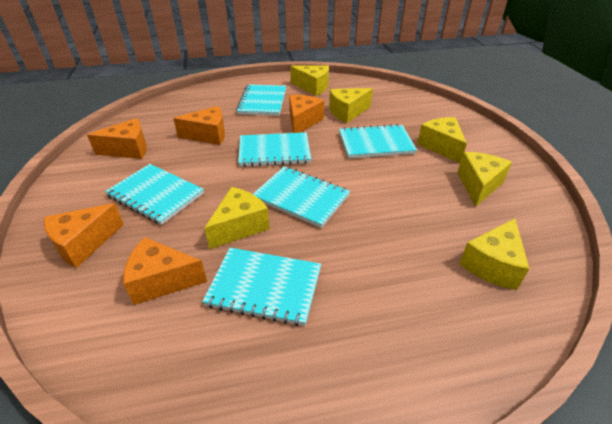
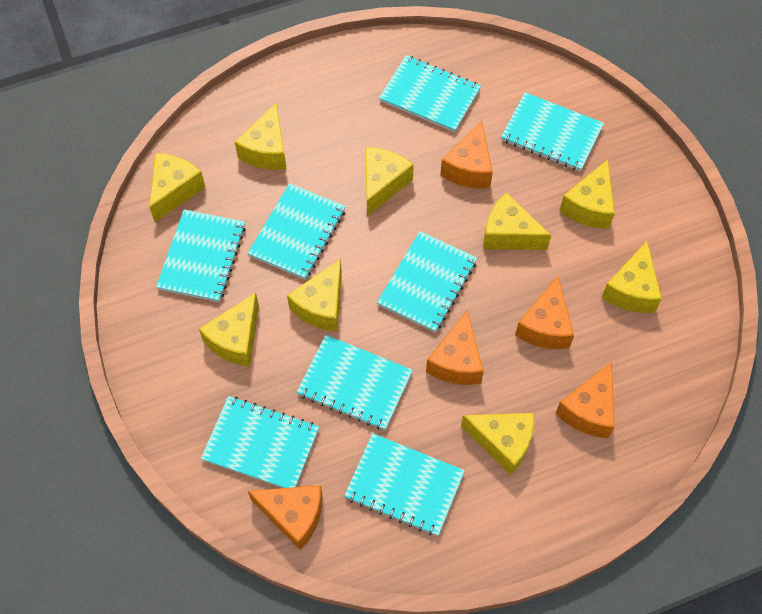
turquoise notebook: [105,164,204,225] [202,248,321,326] [236,84,286,116] [238,132,311,167] [253,166,350,228] [339,124,417,158] = 6 -> [156,209,246,302] [201,396,319,488] [248,183,346,280] [297,335,413,430] [344,433,465,536] [377,231,477,333] [379,55,481,132] [501,92,604,172] = 8
yellow cheese: [204,187,270,249] [290,66,329,96] [329,88,373,123] [417,117,467,163] [457,152,512,207] [459,218,529,290] = 6 -> [149,153,205,222] [199,293,259,367] [235,102,287,170] [287,259,342,332] [365,147,414,216] [461,413,534,475] [483,192,551,250] [559,159,615,229] [601,241,662,313] = 9

